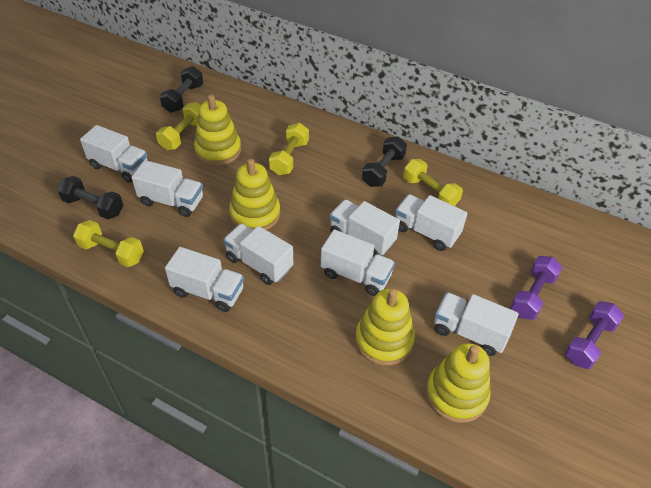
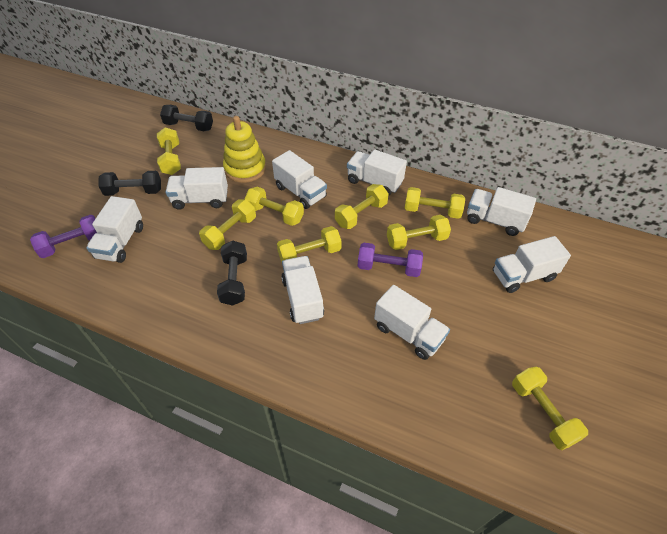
yellow dumbbell: [73,220,144,267] [156,102,200,150] [269,123,309,175] [403,159,463,206] = 4 -> [157,128,181,175] [199,200,256,250] [245,187,304,226] [277,226,342,262] [335,184,389,229] [387,215,451,250] [405,187,465,219] [512,367,588,450] = 8
yellow stacking toy: [194,95,241,166] [229,159,280,230] [355,288,415,366] [426,343,491,423] = 4 -> [223,116,266,183] = 1

